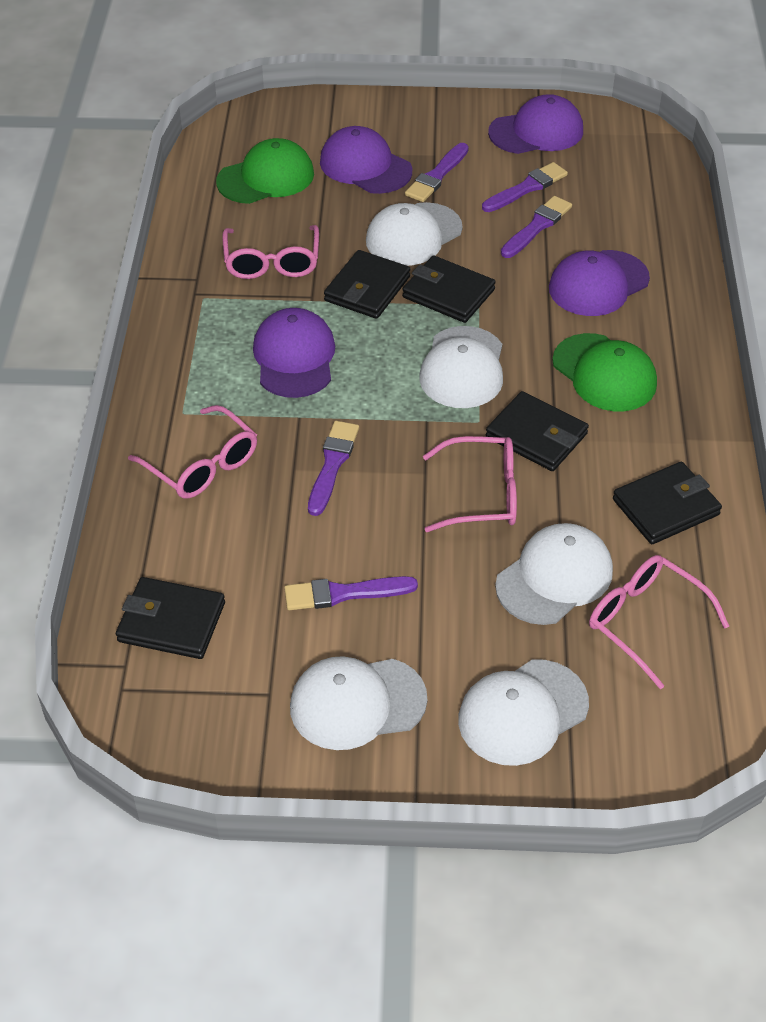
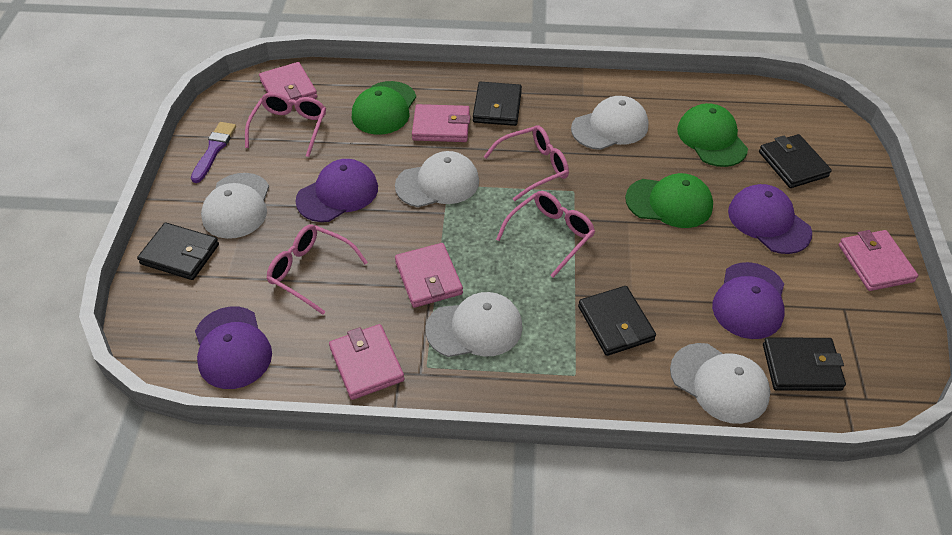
green cap: [216,138,314,204] [552,333,657,411] = 2 -> [352,81,416,135] [625,173,713,228] [677,103,748,167] = 3
pink wallet: none = 0 -> [259,62,317,106] [329,324,404,400] [395,243,463,308] [412,104,470,142] [839,230,918,291] = 5
purple brush: [284,576,418,610] [308,421,359,516] [405,143,469,202] [482,162,568,212] [501,196,572,258] = 5 -> [191,122,236,183] = 1

